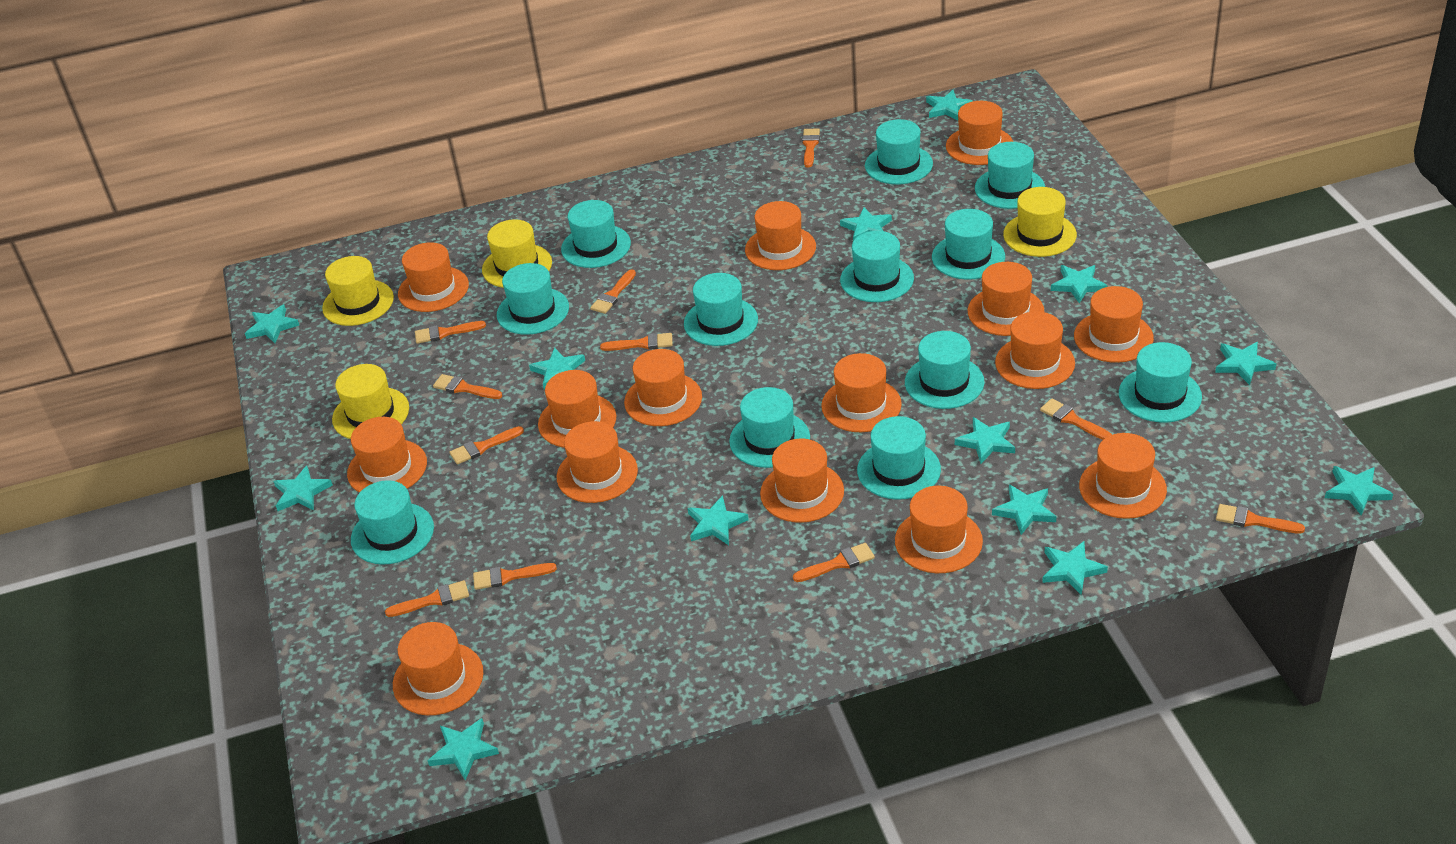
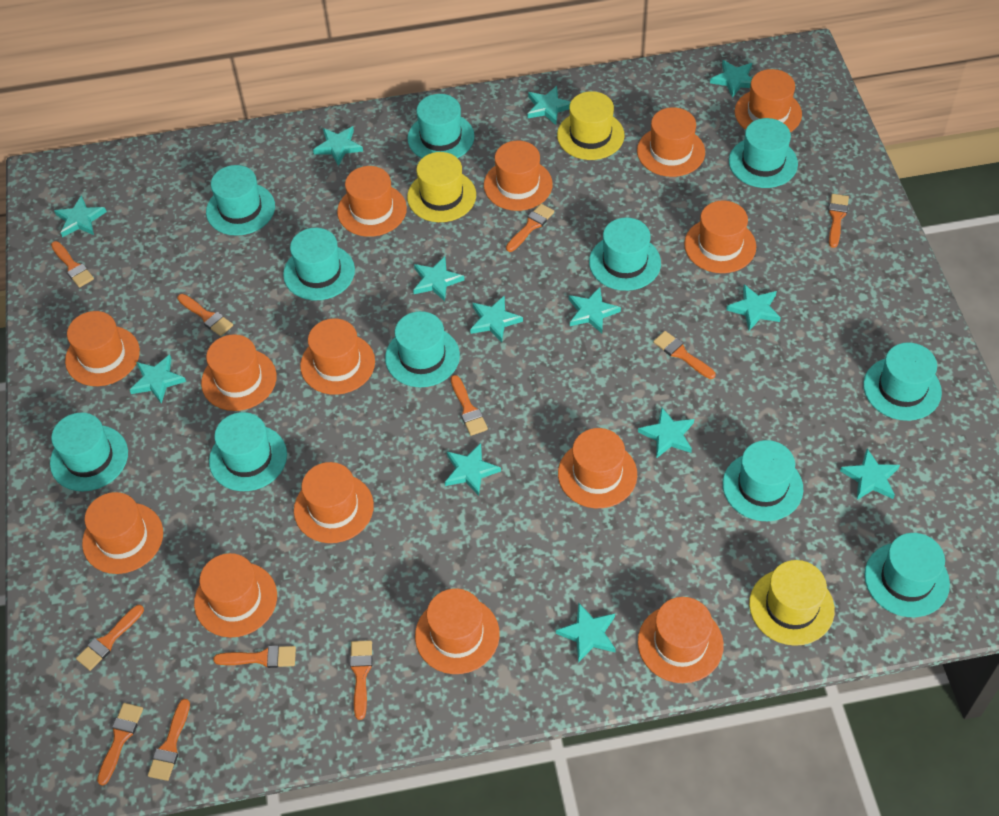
orange hat: [347,417,427,493] [393,622,483,715] [398,242,469,312] [538,370,616,448] [557,421,638,503] [624,349,702,426] [745,201,816,270] [760,439,844,523] [821,353,902,432] [895,486,983,573] [946,101,1013,165] [968,262,1044,336] [995,311,1075,389] [1074,286,1154,363] [1079,433,1167,519] = 15 -> [65,311,140,386] [82,492,163,574] [194,553,277,637] [201,334,277,411] [294,462,374,543] [300,318,375,395] [337,166,407,237] [415,589,500,674] [484,141,553,211] [558,428,637,508] [637,107,705,177] [638,597,724,683] [684,201,756,273] [735,69,802,132] = 14
turquoise hat: [351,480,434,565] [497,263,569,335] [561,200,631,268] [684,273,758,346] [729,387,810,468] [840,231,914,302] [857,416,941,500] [865,119,933,184] [905,331,984,409] [932,209,1005,280] [975,142,1045,209] [1119,342,1202,423] = 12 -> [50,412,128,491] [206,165,275,236] [209,412,287,491] [283,228,355,300] [385,311,460,387] [407,94,475,158] [589,218,661,291] [723,440,803,521] [729,118,798,188] [863,342,942,421] [864,533,950,617] = 11
yellow hat: [322,256,394,326] [332,364,409,439] [482,219,552,288] [1003,187,1077,257] = 4 -> [407,152,476,222] [557,91,624,160] [749,560,835,646] = 3

